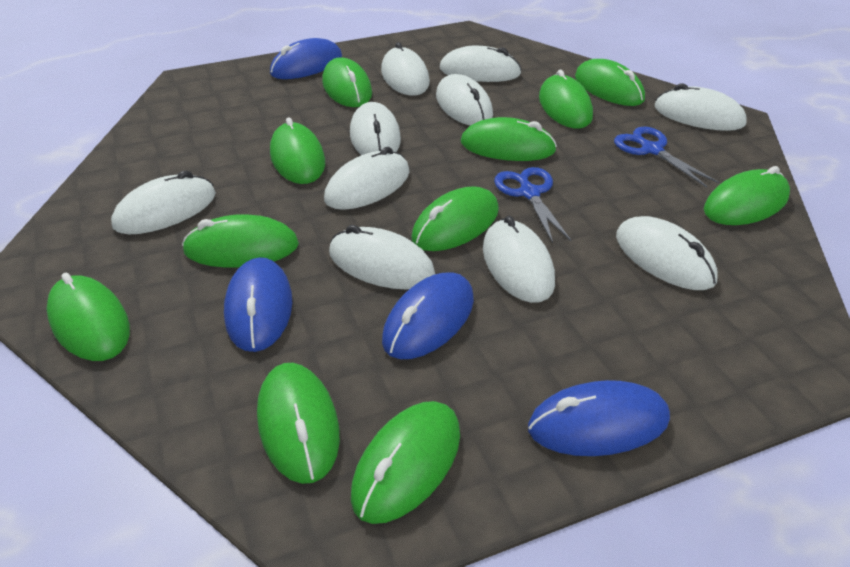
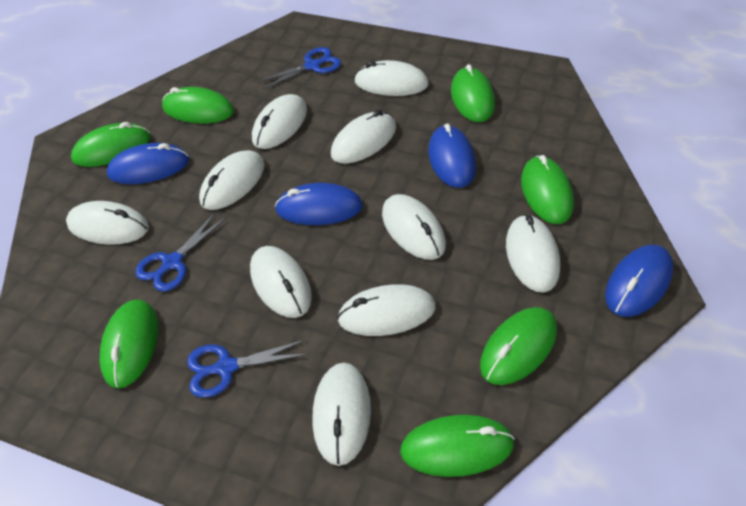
blue scissors: [494,167,572,243] [614,127,719,187] = 2 -> [135,212,227,292] [187,339,309,398] [257,47,341,90] = 3
green mouse: [47,273,130,361] [182,214,299,267] [257,363,340,484] [270,117,325,184] [322,57,372,107] [351,401,460,524] [411,186,499,251] [461,117,557,161] [539,70,593,129] [575,59,645,106] [704,166,790,225] = 11 -> [71,122,150,167] [100,300,158,389] [162,87,234,124] [400,415,515,477] [451,64,495,122] [480,307,557,385] [521,155,574,224] = 7

